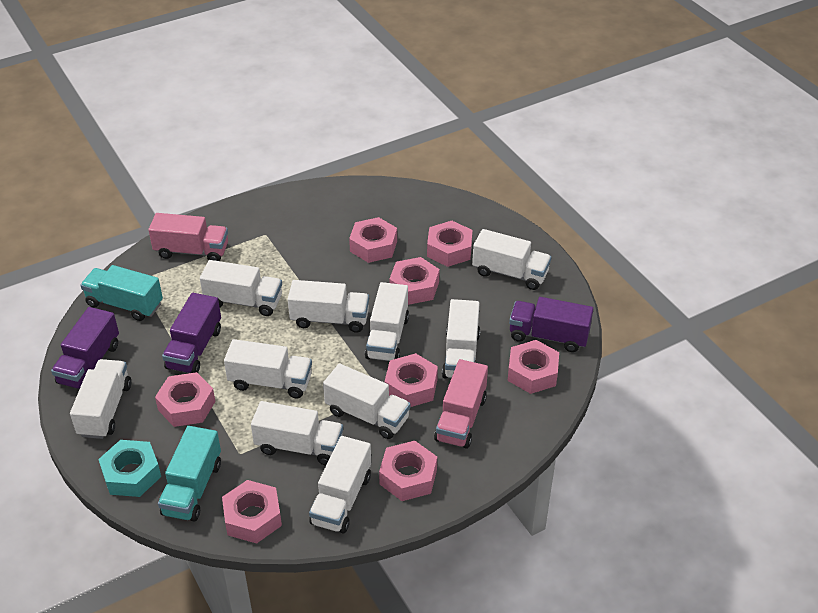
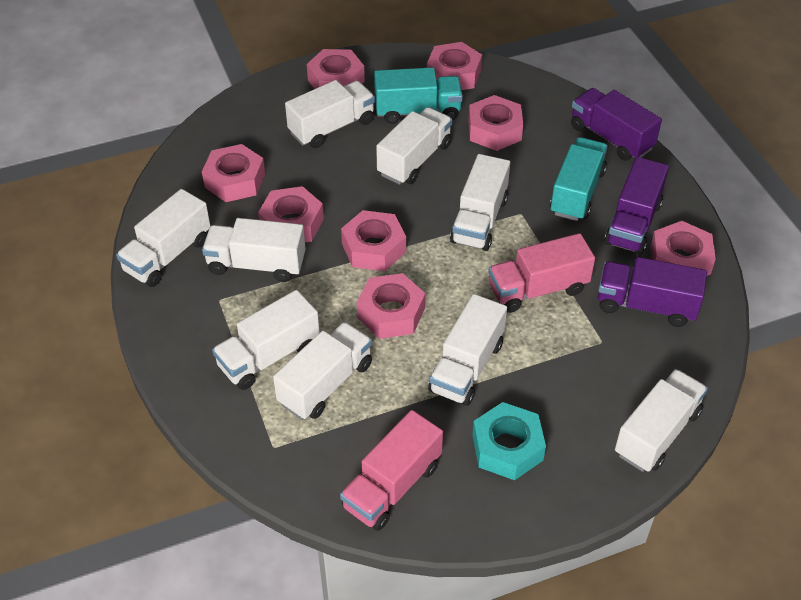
white truck: [70,359,131,439] [200,260,282,316] [224,339,312,399] [251,401,343,465] [288,280,369,333] [309,436,371,533] [323,363,410,439] [365,282,409,361] [442,299,480,378] [472,229,551,290] = 10 -> [116,189,210,287] [202,218,306,282] [212,290,320,390] [273,322,372,420] [285,80,375,148] [376,107,452,185] [428,294,507,406] [450,154,510,251] [615,369,708,472] = 9

